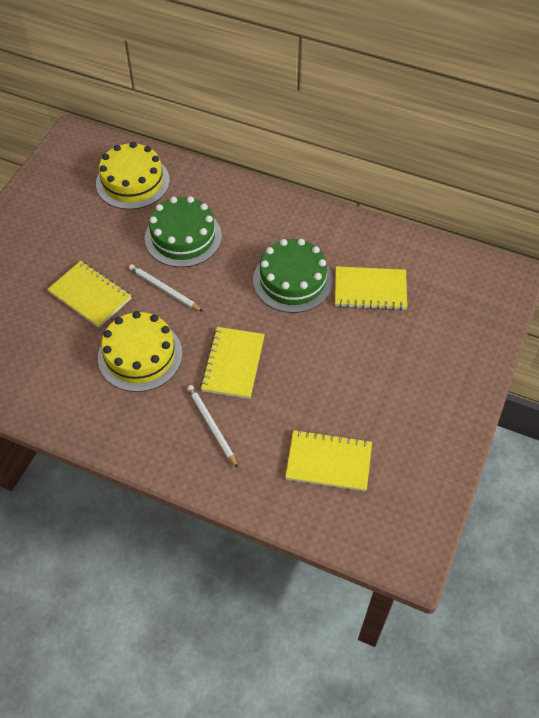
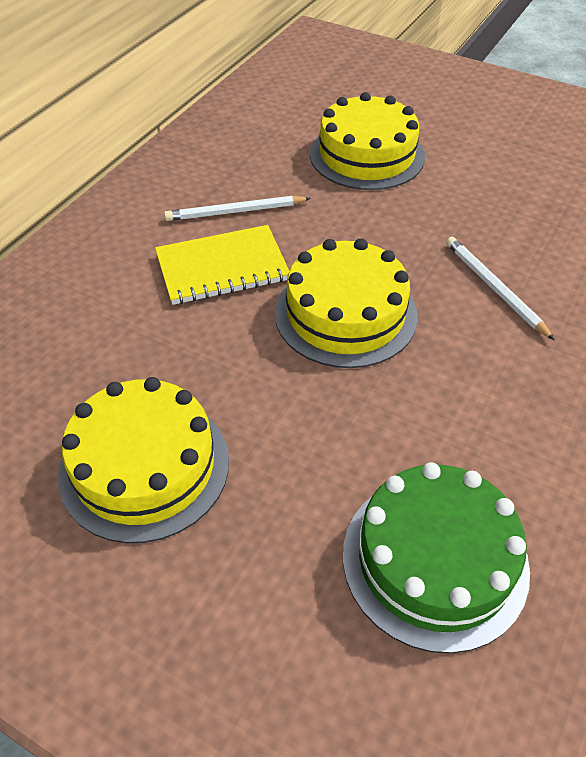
green cake: [145,196,222,267] [253,239,333,313] = 2 -> [343,462,530,654] = 1
yellow cake: [96,142,170,210] [98,311,183,392] = 2 -> [58,377,229,543] [275,238,418,368] [310,92,425,190] = 3
yellow notebook: [47,261,132,328] [200,327,265,399] [285,430,372,492] [335,266,407,310] = 4 -> [155,225,289,305] = 1

